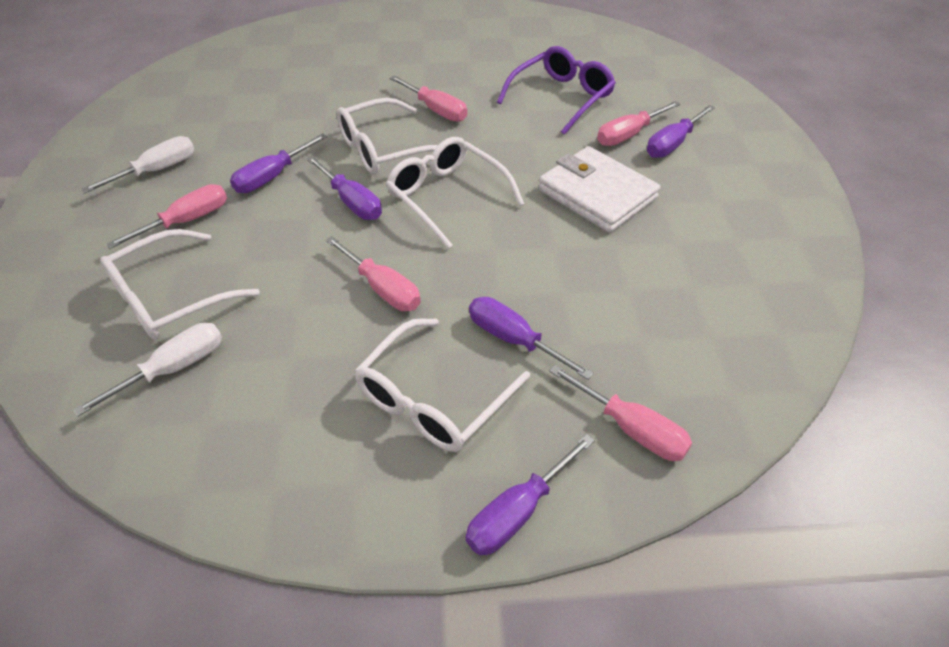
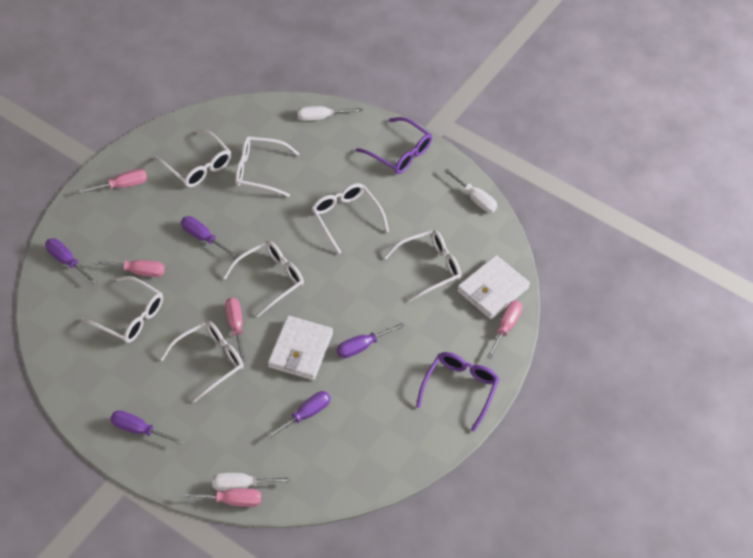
purple glasses: [497,46,616,135] = 1 -> [356,117,432,174] [416,352,499,431] = 2
white glasses: [100,229,260,339] [337,98,438,175] [355,318,530,452] [386,137,524,249] = 4 -> [81,276,163,343] [155,130,231,187] [160,321,244,403] [223,241,304,317] [235,136,300,197] [311,183,389,254] [384,230,461,302] = 7
white screwdriver: [73,323,222,417] [81,136,194,194] = 2 -> [212,473,292,491] [297,106,363,121] [444,169,497,213] = 3
white wallet: [538,146,660,233] = 1 -> [268,315,333,380] [457,255,530,319] = 2

